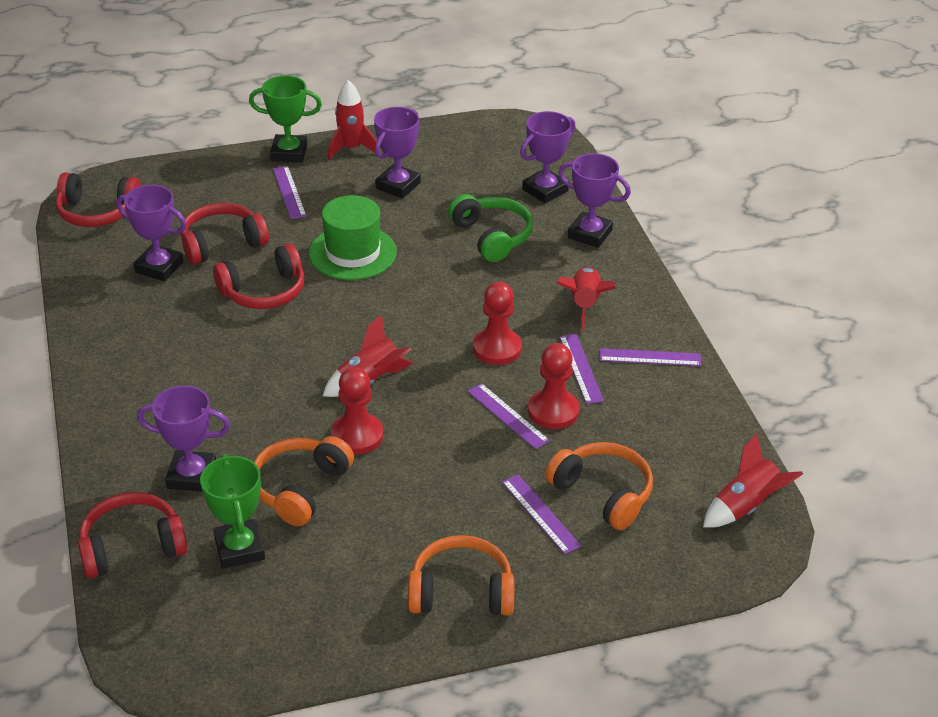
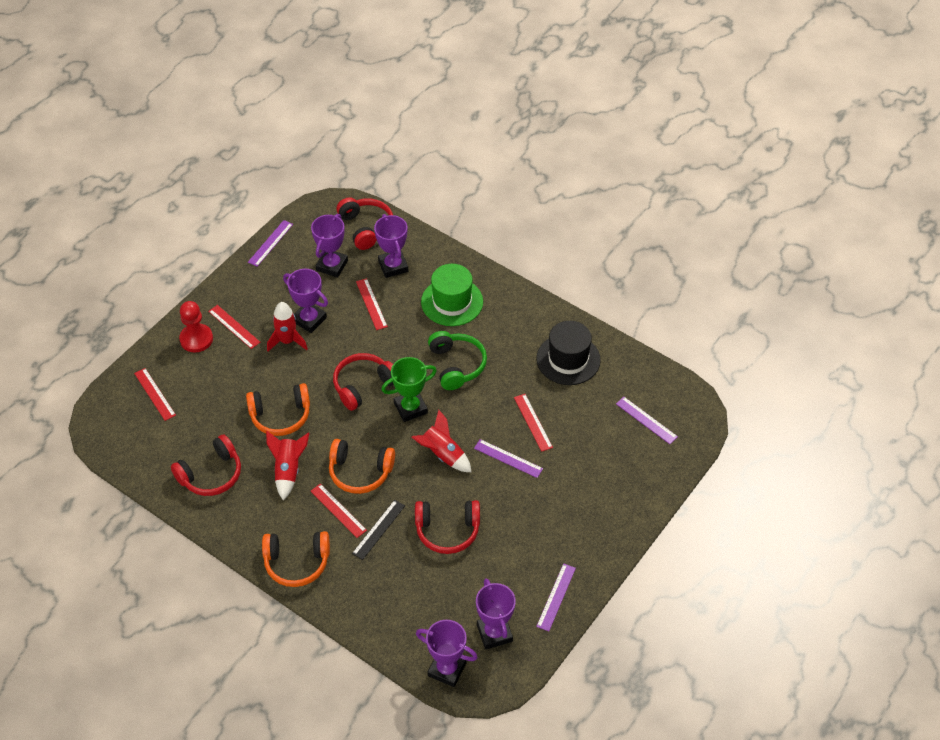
black hat: none = 0 -> [536,321,601,385] = 1
black ruler: none = 0 -> [352,500,405,560] = 1
green trophy: [200,454,265,568] [249,75,322,163] = 2 -> [381,357,437,422] = 1
purple ruler: [273,166,306,219] [467,383,550,449] [502,475,581,554] [559,334,604,404] [599,348,701,366] = 5 -> [248,220,293,267] [474,439,543,478] [536,563,576,631] [616,397,678,444] = 4
red pawn: [331,367,383,455] [473,282,522,365] [528,343,579,429] = 3 -> [179,301,213,352] = 1
red rocket: [323,314,413,397] [328,80,377,160] [557,267,616,332] [703,434,803,528] = 4 -> [266,431,309,500] [267,302,308,351] [412,410,471,472] = 3
red ruler: none = 0 -> [134,368,176,421] [208,305,260,349] [311,484,367,538] [356,278,388,330] [514,394,553,452] = 5

